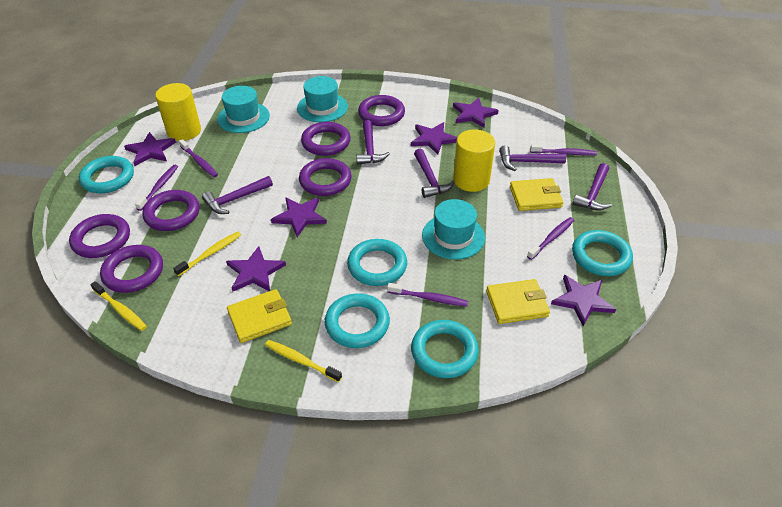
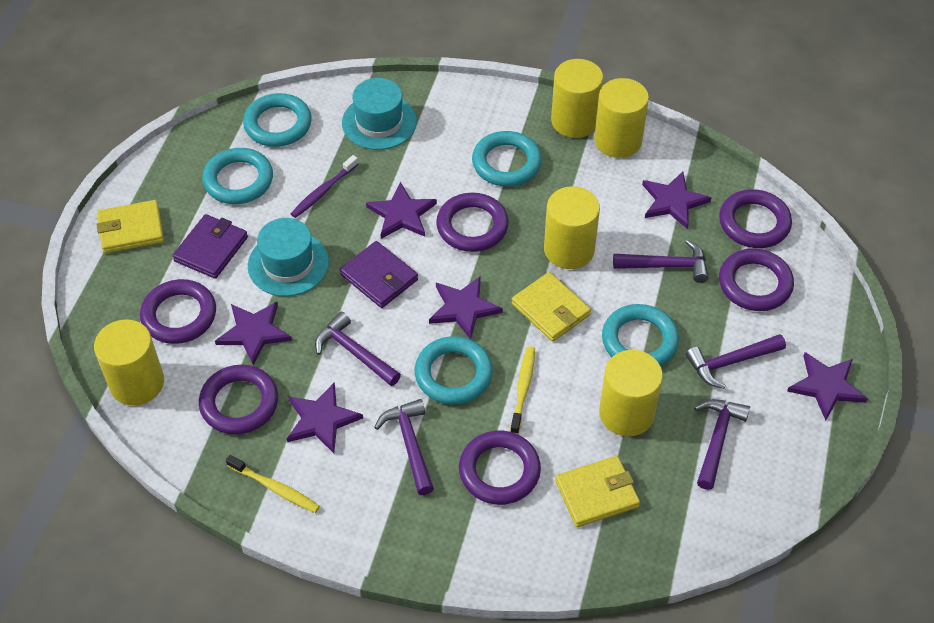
purple toothbrush: [135,165,178,211] [179,139,218,177] [387,283,468,307] [527,217,574,260] [530,144,597,156] = 5 -> [291,155,358,218] = 1
purple wallet: none = 0 -> [172,214,248,279] [340,241,418,308] = 2
turquoise hat: [217,86,270,133] [297,76,348,122] [422,199,485,260] = 3 -> [248,218,329,296] [342,78,417,150] = 2
yellow cylinder: [155,83,201,141] [453,129,495,192] = 2 -> [94,319,164,406] [544,186,600,269] [551,59,603,138] [594,78,649,158] [599,350,663,436] = 5
yellow toothbrush: [90,281,147,331] [173,232,241,276] [265,340,342,382] = 3 -> [226,455,320,513] [510,346,535,434] = 2

